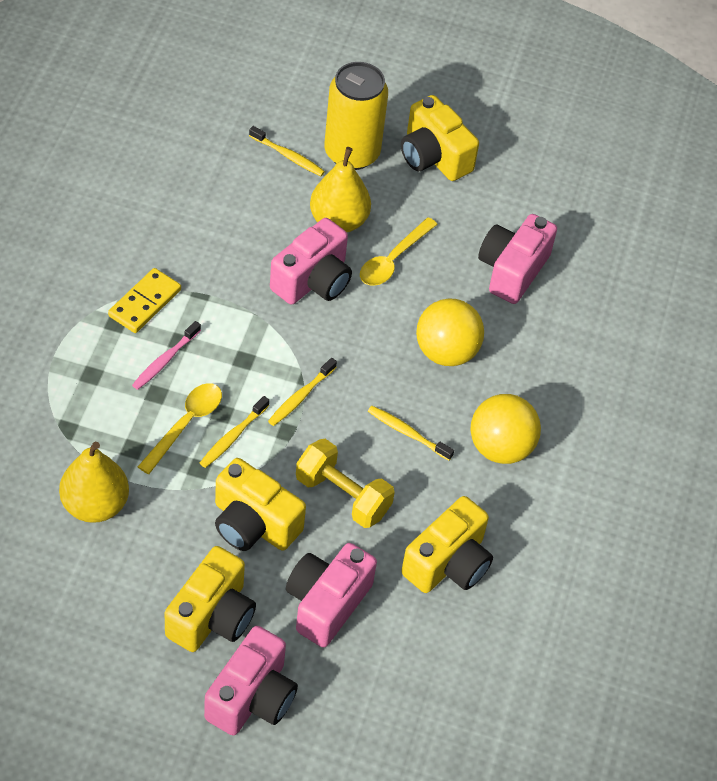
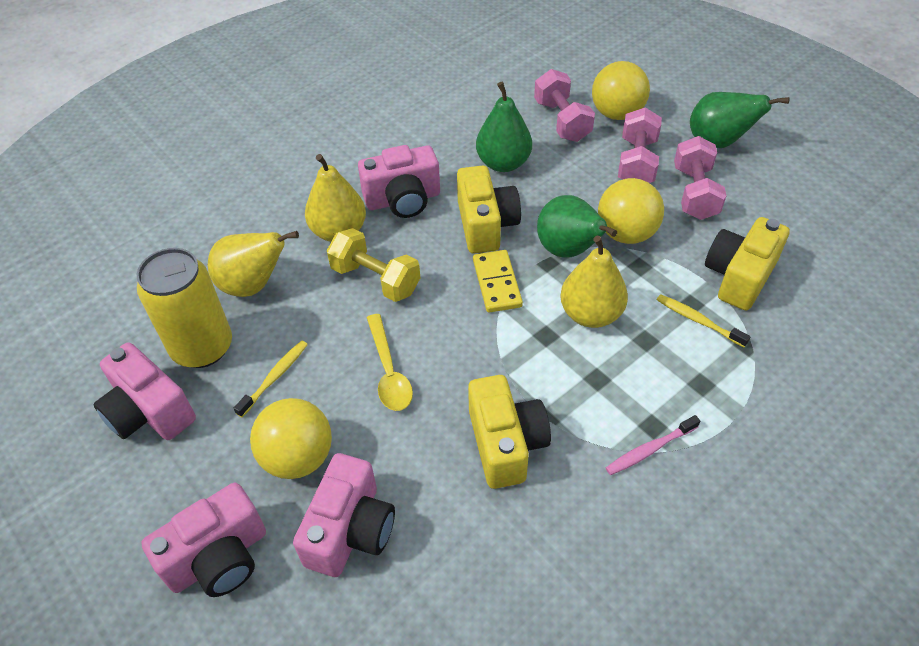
green pear: none = 0 -> [476,82,532,172] [537,195,617,257] [690,92,790,148] = 3
pink dumbbell: none = 0 -> [534,69,595,142] [618,107,662,183] [674,136,726,220] = 3
yellow ball: [416,298,484,366] [470,394,541,464] = 2 -> [250,398,332,479] [592,61,650,120] [598,178,664,244] = 3
yellow camera: [165,546,256,652] [215,458,306,551] [401,95,479,181] [401,496,493,593] = 4 -> [457,166,521,253] [468,375,551,489] [705,217,790,310] = 3
yellow pear: [59,442,129,523] [310,147,371,232] = 2 -> [208,231,299,297] [305,154,366,242] [560,236,628,328] = 3
yellow spoon: [138,383,222,474] [360,217,438,286] = 2 -> [367,314,413,411] = 1
yellow toothbrush: [200,396,269,468] [249,126,325,176] [268,358,337,426] [368,406,454,460] = 4 -> [234,340,308,417] [657,294,750,347] = 2

